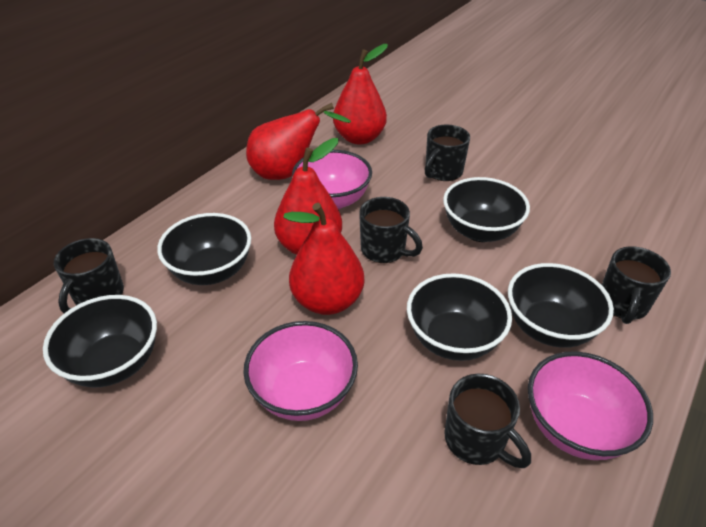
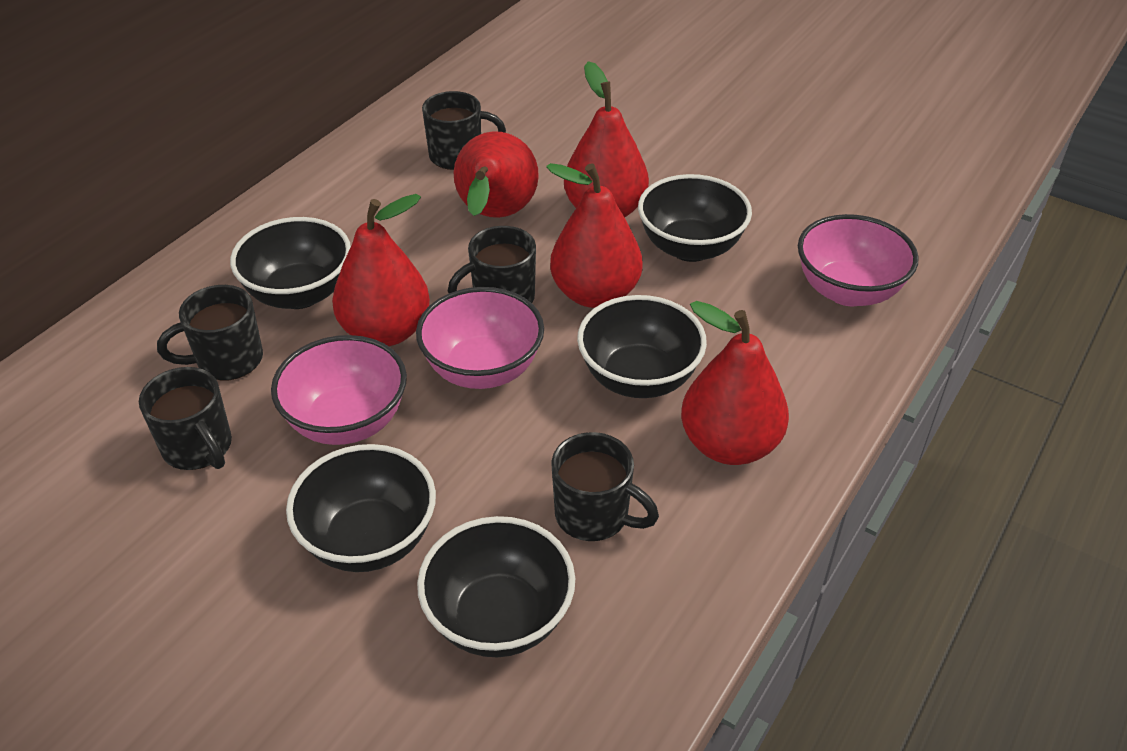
red pear: [246,103,351,180] [274,138,342,255] [283,203,364,315] [333,44,388,145] = 4 -> [332,194,430,346] [454,131,539,218] [546,163,642,308] [564,61,649,218] [681,301,789,465] = 5

